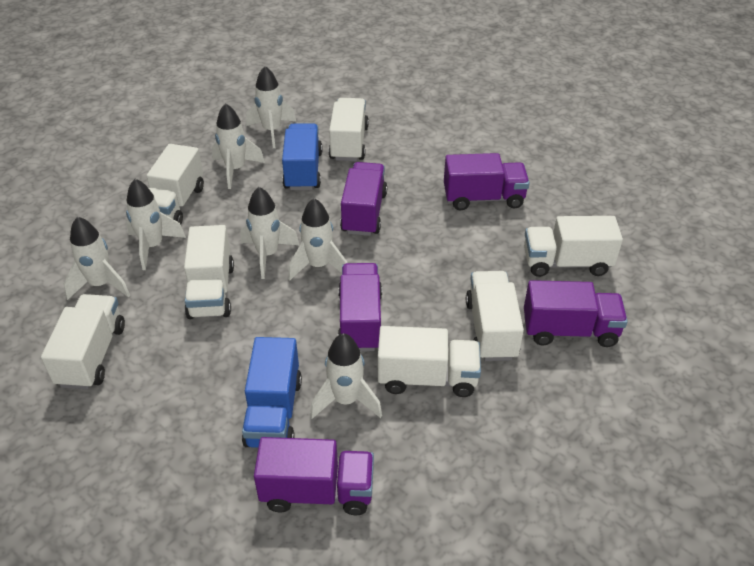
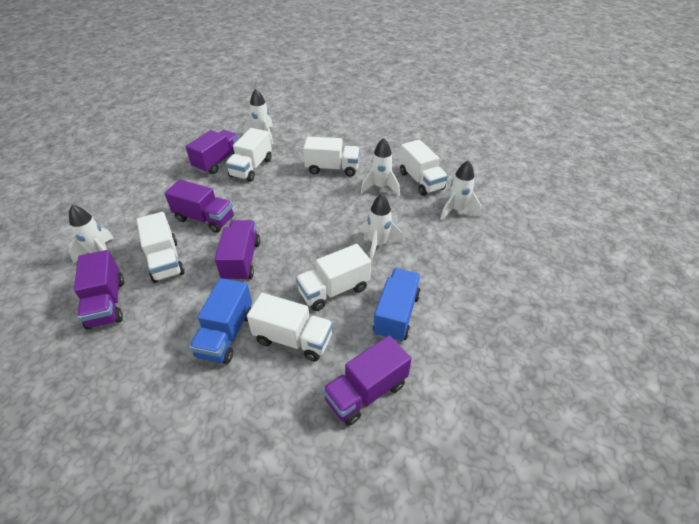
white rocket: [64,216,130,300] [126,179,186,270] [212,103,265,189] [240,187,299,279] [246,66,296,148] [288,198,347,281] [310,333,382,419] = 7 -> [69,205,114,264] [243,89,273,144] [361,138,400,196] [362,194,403,262] [440,160,481,220] = 5
white truck: [41,294,125,389] [147,144,204,224] [184,225,234,319] [329,98,369,161] [378,326,481,397] [466,271,524,361] [524,216,623,277] = 7 -> [137,212,185,283] [225,128,272,182] [247,293,333,361] [296,244,371,311] [303,136,360,177] [399,140,448,196] = 6

